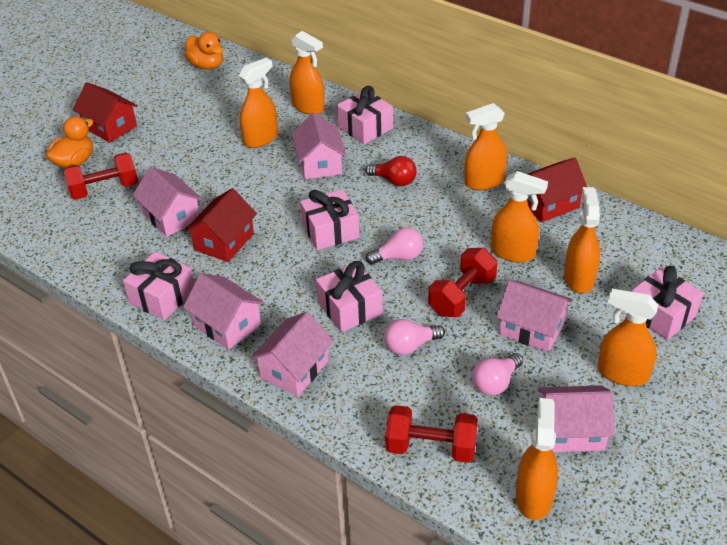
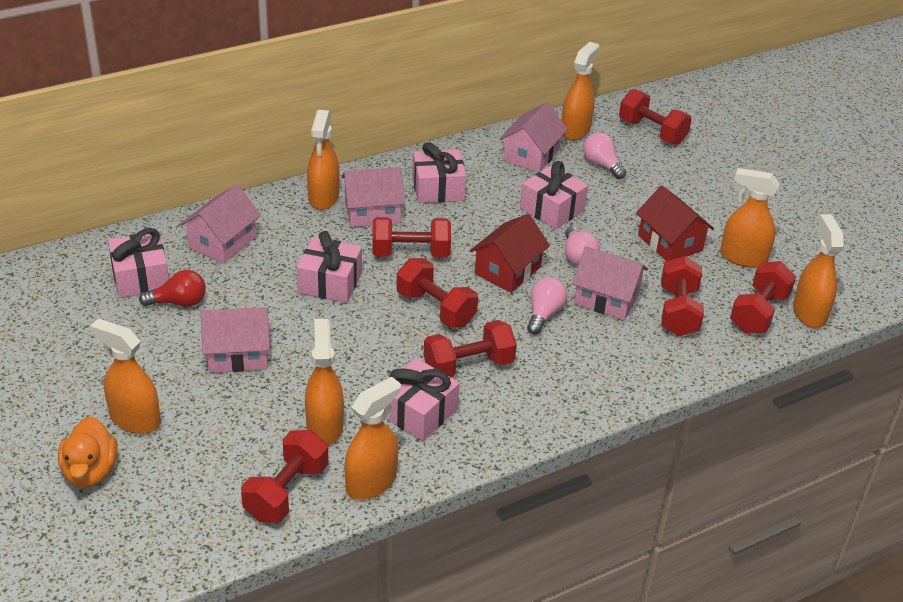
orange duck: [46,116,93,168] [184,32,223,70] = 2 -> [58,416,118,488] = 1
pink house: [133,167,203,237] [183,273,264,350] [250,312,334,396] [292,112,346,180] [496,280,573,352] [538,385,615,452] = 6 -> [180,185,261,263] [201,307,270,373] [341,167,405,227] [499,102,568,172] [572,246,648,320] = 5
red dumbbell: [63,152,138,200] [385,405,478,463] [428,248,498,317] = 3 -> [241,430,328,523] [372,217,451,257] [396,258,478,328] [424,320,517,378] [619,89,692,145] [661,256,704,336] [730,261,796,334] = 7
red house: [73,82,138,143] [184,188,257,262] [527,158,587,223] = 3 -> [470,214,550,293] [636,186,714,261] = 2

